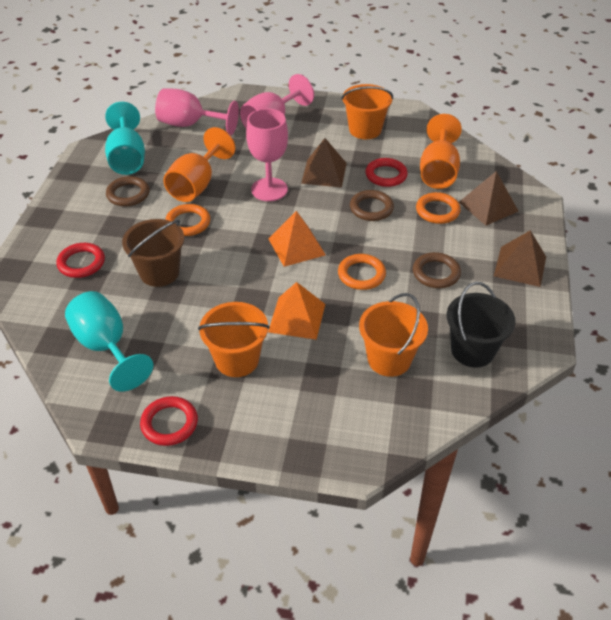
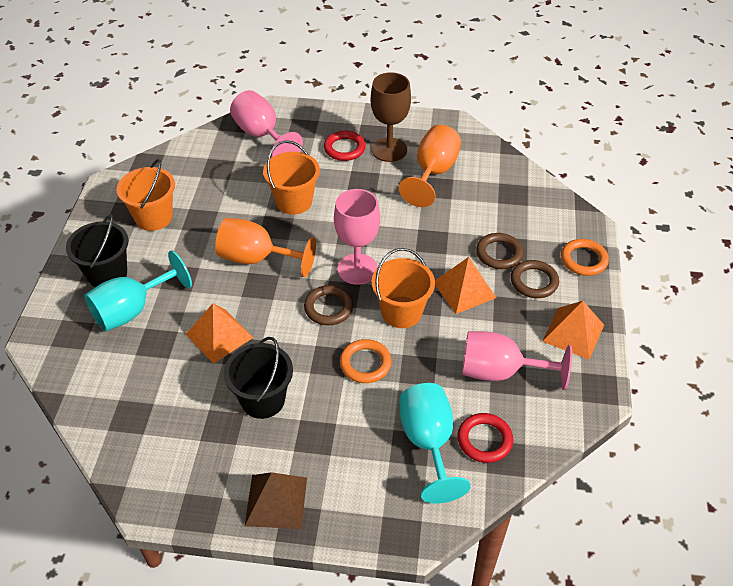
black bucket: [447,282,516,368] = 1 -> [66,214,129,287] [224,337,293,419] = 2
brown bucket: [122,219,184,287] = 1 -> none = 0
brown goblet: none = 0 -> [371,72,411,162] = 1
brown pyramid: [301,138,347,188] [459,171,519,226] [494,230,546,287] = 3 -> [245,472,307,529] = 1
orange pyramid: [268,211,326,267] [268,282,325,340] = 2 -> [186,304,254,364] [435,257,496,314] [542,301,604,359] = 3
orange ring: [165,204,210,236] [338,254,386,290] [416,192,461,224] = 3 -> [340,339,392,383] [561,239,609,276] = 2
red ring: [56,243,105,278] [140,396,198,446] [365,158,408,187] = 3 -> [324,131,366,161] [457,413,513,463] = 2

